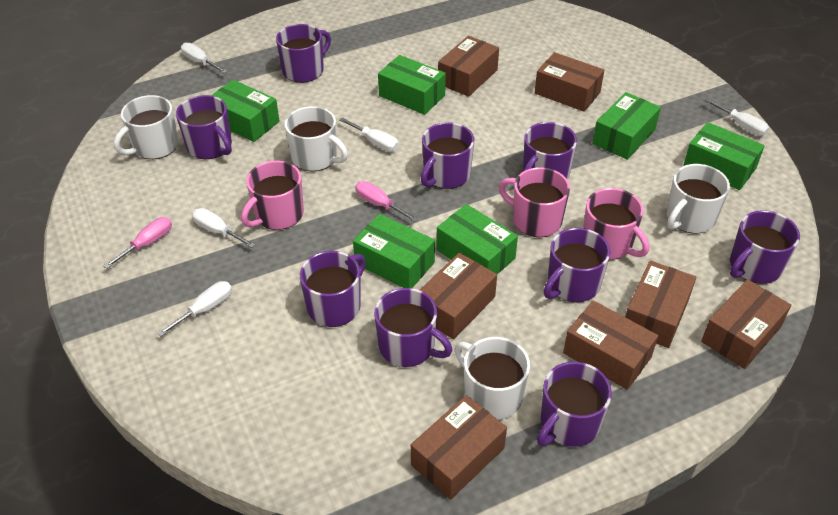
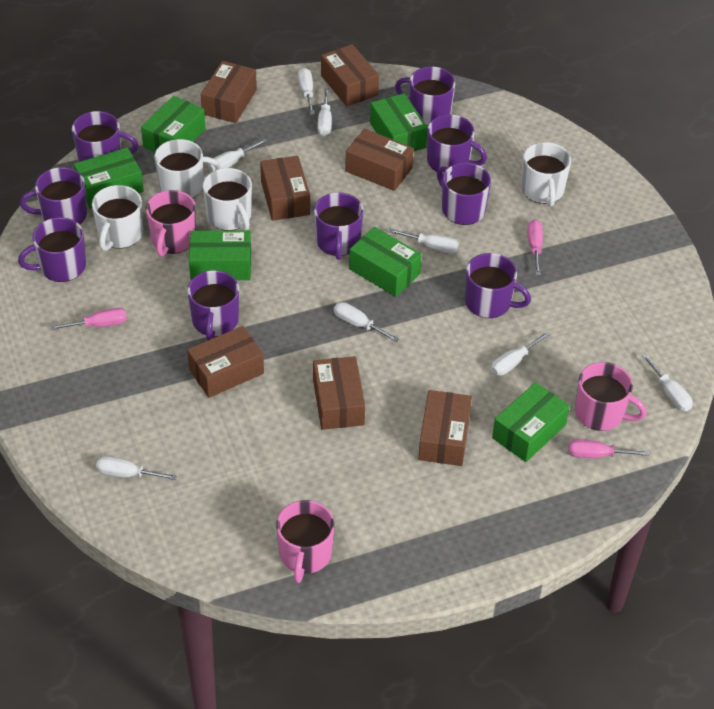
pink screwdriver: [103,217,172,269] [355,181,418,222] = 2 -> [51,308,127,330] [527,220,543,275] [568,439,649,458] = 3
white screwdriver: [157,281,232,336] [181,43,227,73] [192,208,255,248] [339,118,399,152] [705,98,769,136] = 5 -> [96,456,177,480] [208,138,267,172] [298,68,314,115] [318,88,332,136] [334,302,399,342] [388,228,459,254] [491,332,549,376] [642,354,693,411] = 8

